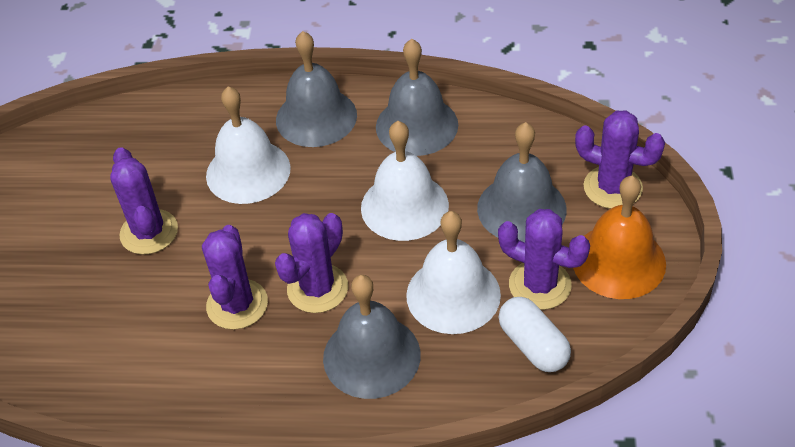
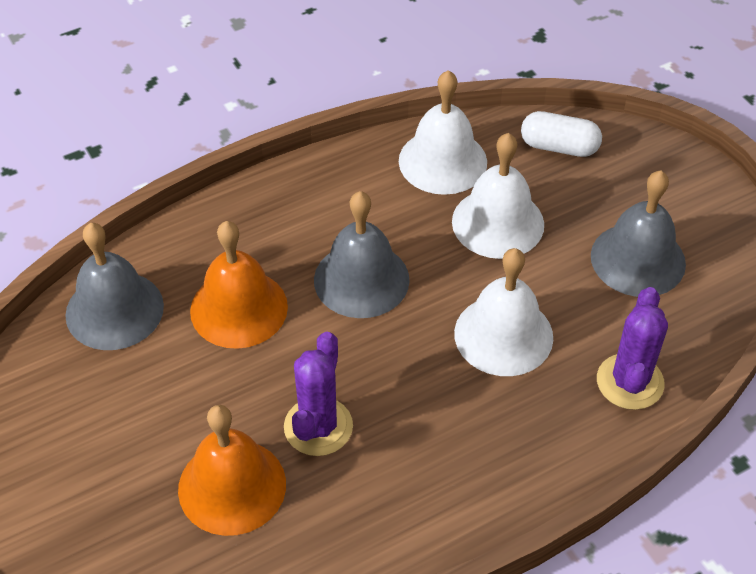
grey bell: [276,31,357,147] [323,275,421,399] [376,39,458,156] [477,122,567,242] = 4 -> [65,223,164,350] [314,191,410,318] [591,171,686,297] = 3
orange bell: [573,176,666,299] = 1 -> [178,405,286,536] [190,221,288,349] = 2
purple cactus: [110,147,178,255] [202,225,268,330] [275,213,348,313] [498,209,590,310] [575,110,665,209] = 5 -> [284,332,353,456] [597,287,668,410] = 2

